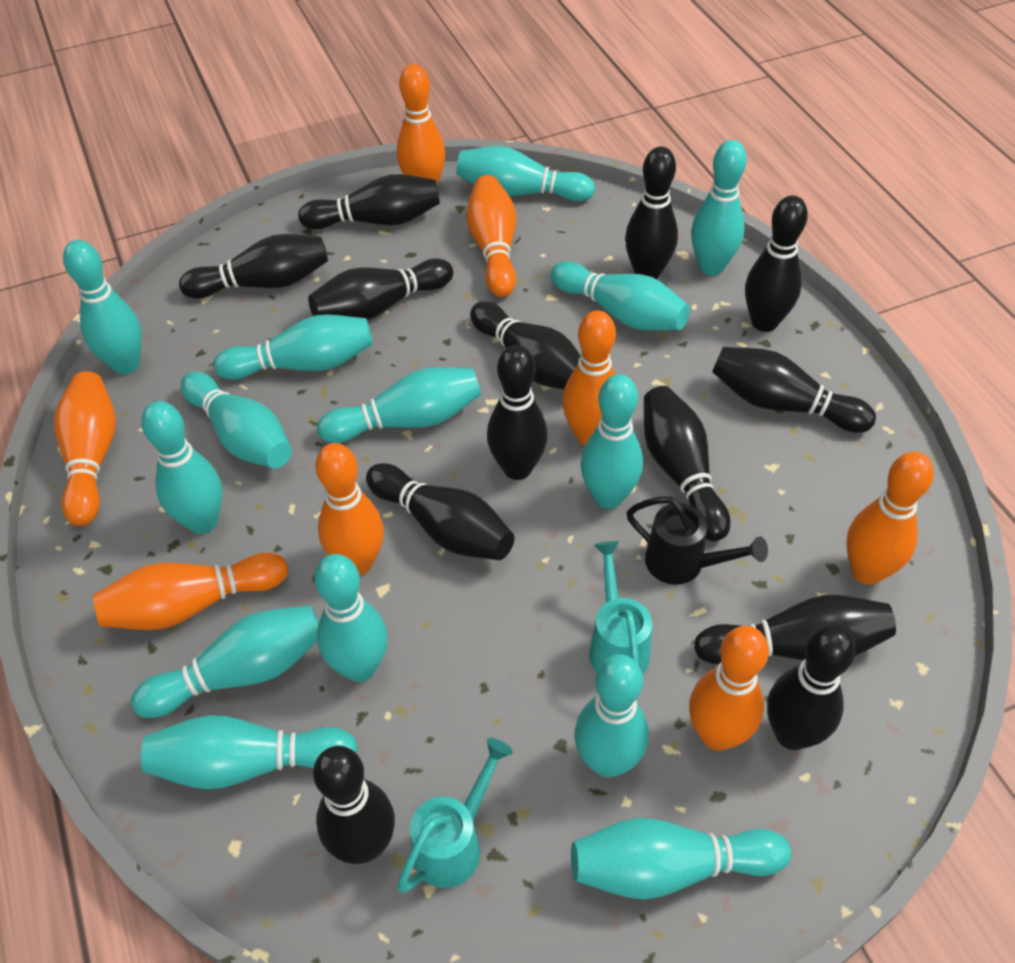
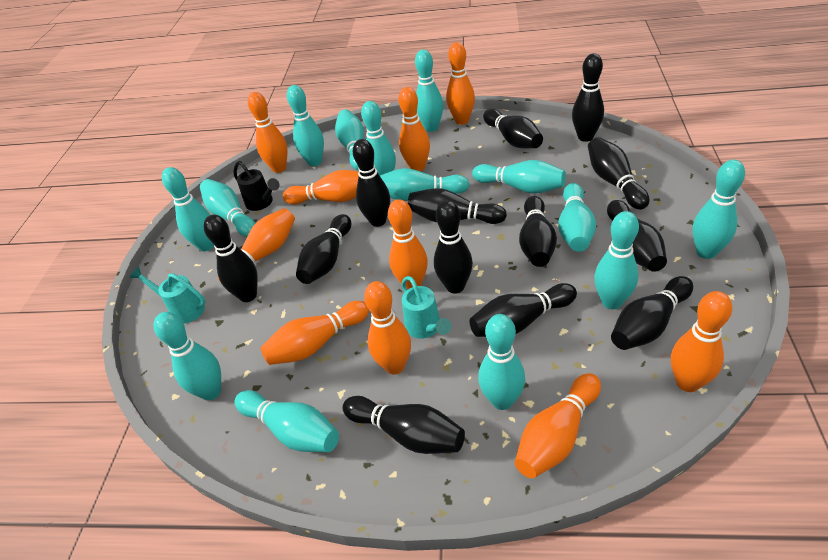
orange bowling pin: [54,371,116,526] [93,553,288,630] [316,443,384,575] [397,64,445,185] [466,175,516,297] [562,311,616,445] [689,626,769,751] [846,452,934,585] = 8 -> [218,208,295,281] [248,92,288,173] [260,301,369,365] [283,170,359,205] [364,281,411,375] [388,199,428,290] [398,87,430,171] [446,42,475,125] [515,373,601,478] [671,291,732,392] = 10

